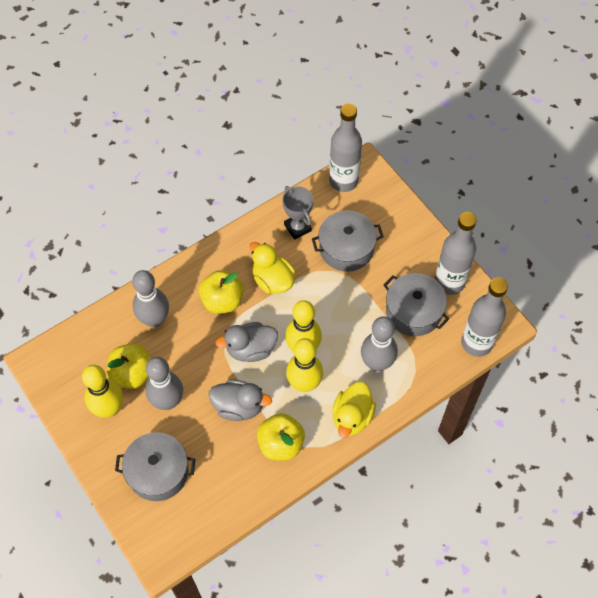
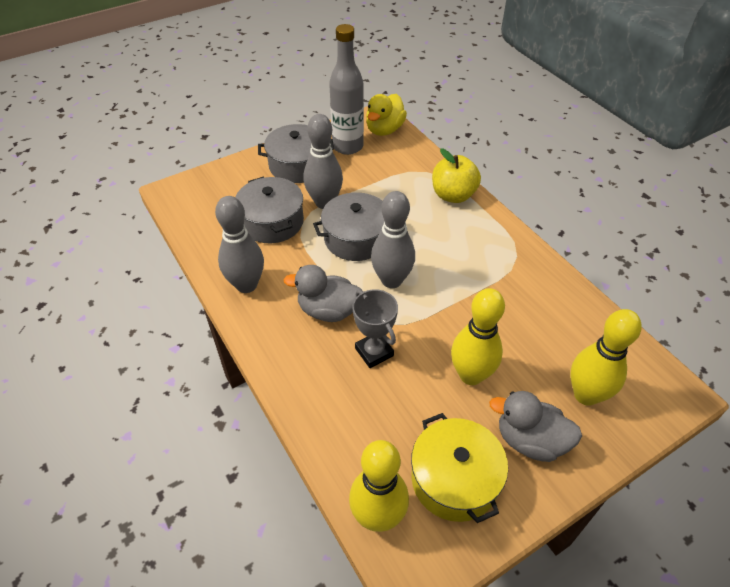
grey bottle: [329,103,362,192] [435,212,477,295] [461,278,508,357] = 3 -> [329,24,364,155] = 1
yellow apple: [107,343,151,389] [199,270,244,314] [257,413,305,461] = 3 -> [432,149,481,203] = 1
yellow duck: [249,242,296,294] [332,382,376,438] = 2 -> [366,94,407,136] = 1
yellow pot: none = 0 -> [411,413,508,523] = 1

